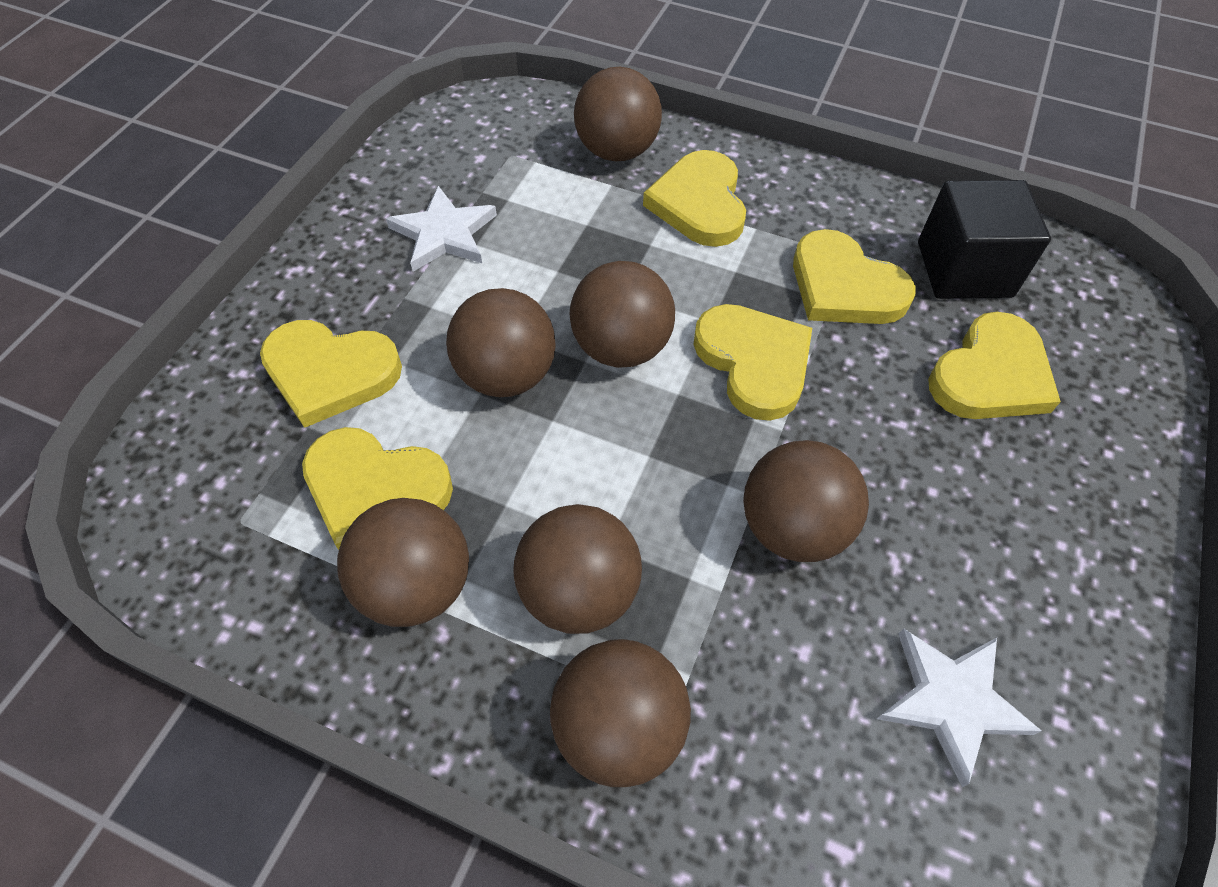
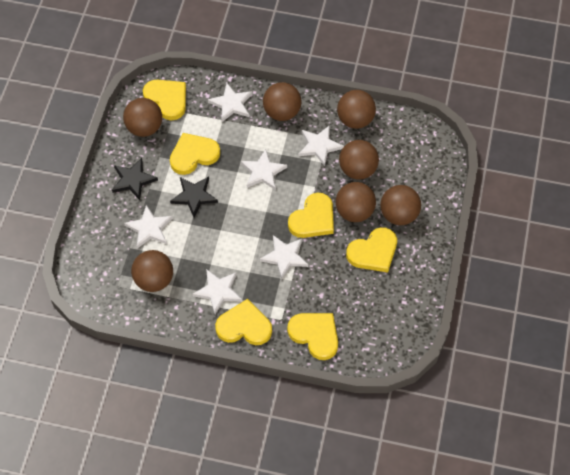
black cube: [918,180,1051,299] = 1 -> none = 0
black star: none = 0 -> [112,158,158,200] [170,177,218,217] = 2
white star: [386,186,497,272] [877,628,1042,787] = 2 -> [124,205,173,248] [193,269,242,314] [208,83,252,122] [241,149,287,190] [260,235,308,279] [299,125,344,166] = 6

